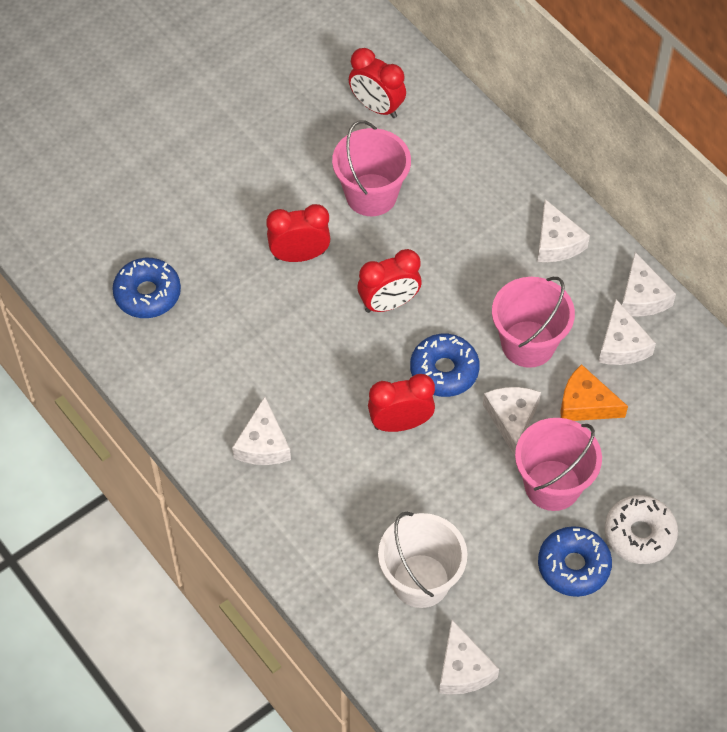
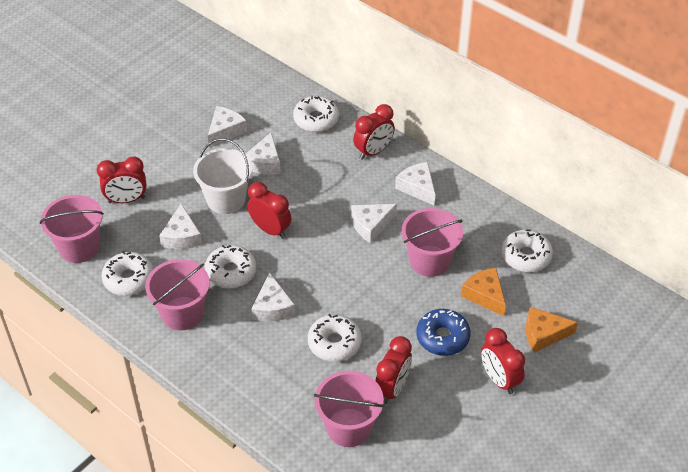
blue donut: [112,258,181,318] [410,334,480,397] [538,526,612,597] = 3 -> [417,309,471,356] = 1
orange cheese: [561,364,628,421] = 1 -> [461,268,506,316] [526,307,578,353] = 2
pink bucket: [332,120,411,216] [492,277,575,368] [515,418,602,511] = 3 -> [40,195,104,263] [145,259,210,330] [314,371,385,447] [402,208,463,277] = 4
red clock: [266,204,331,262] [349,48,406,118] [357,249,422,313] [368,374,435,432] = 4 -> [97,156,146,203] [247,182,291,239] [353,104,395,160] [375,336,412,404] [481,328,525,394] = 5
white donut: [604,495,678,564] = 1 -> [101,251,153,296] [205,245,256,289] [293,96,339,132] [308,314,362,362] [501,230,553,272] = 5

